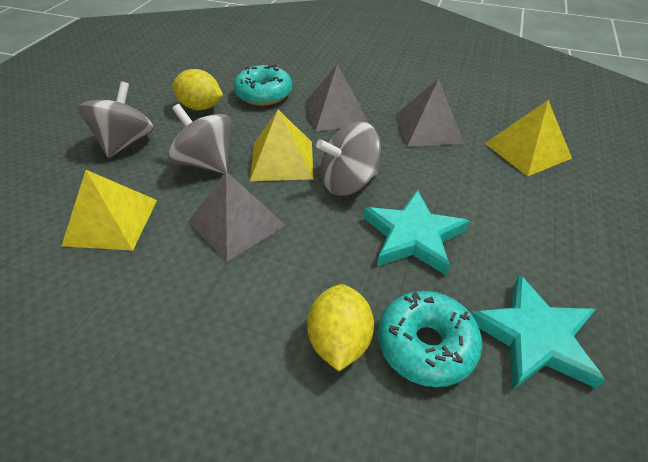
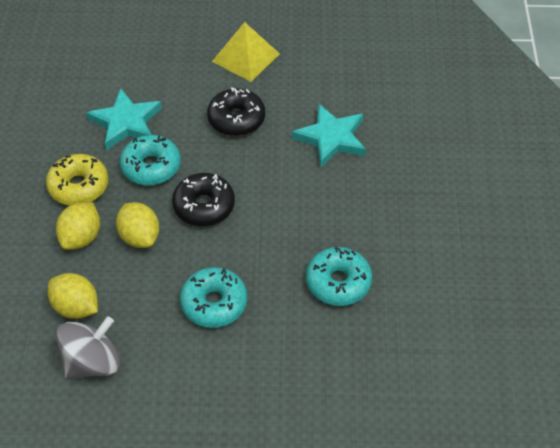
black donut: none = 0 -> [172,173,235,226] [207,87,265,136] = 2
grey pyramid: [188,171,286,262] [305,64,368,132] [396,79,464,147] = 3 -> none = 0
grey spinning top: [78,81,154,158] [168,104,232,174] [316,122,381,196] = 3 -> [56,316,120,379] = 1
turquoise donut: [234,64,292,106] [378,291,482,387] = 2 -> [120,135,181,186] [180,267,247,328] [306,247,372,306] = 3
yellow donut: none = 0 -> [46,154,108,205] = 1
yellow lemon: [172,69,223,110] [307,284,374,371] = 2 -> [48,273,98,319] [56,203,100,250] [116,202,159,248] = 3
yellow pyramid: [62,170,157,251] [250,110,314,181] [485,100,572,177] = 3 -> [212,22,280,82] = 1

